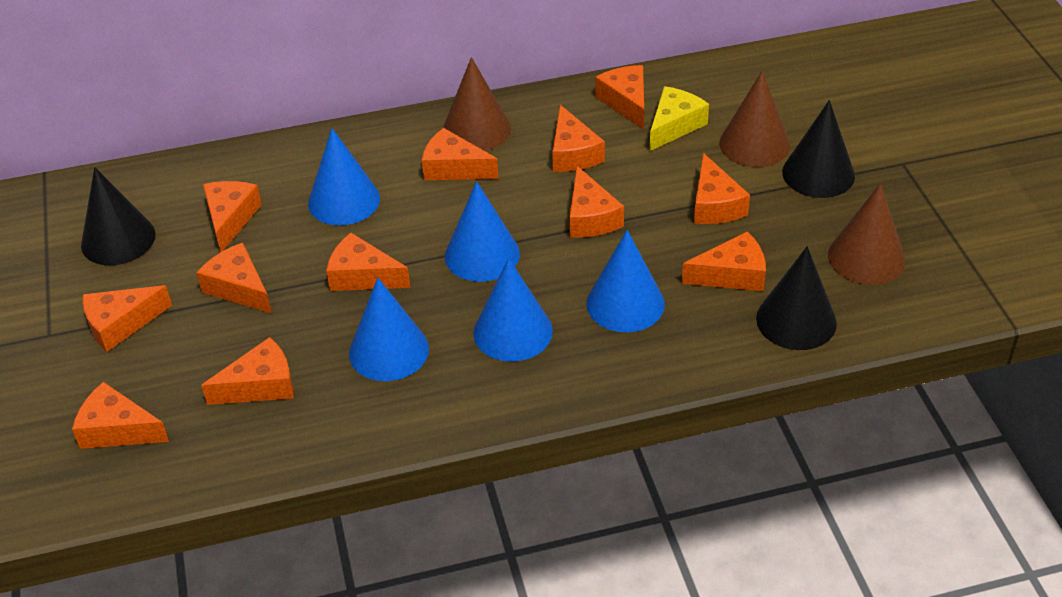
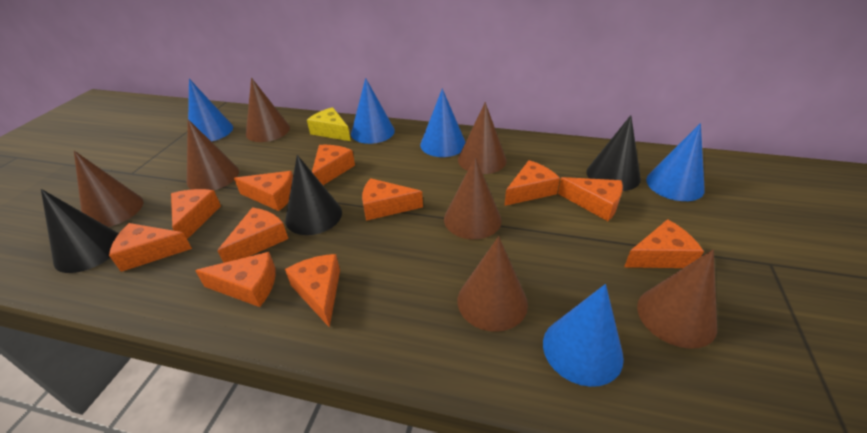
brown cone: [443,57,511,151] [719,71,790,167] [828,183,906,285] = 3 -> [74,151,143,227] [187,119,239,190] [246,78,290,142] [444,157,502,239] [457,236,528,332] [458,102,507,174] [637,250,717,349] = 7
orange cheese: [72,382,169,449] [83,285,172,352] [196,243,272,313] [201,337,294,405] [203,181,262,253] [326,233,410,291] [422,128,498,180] [552,105,605,172] [569,166,624,238] [595,65,644,130] [682,231,766,291] [694,153,750,224] = 12 -> [109,223,192,272] [171,189,221,239] [195,252,276,307] [217,207,288,263] [234,171,293,211] [285,254,340,328] [312,145,355,185] [362,178,423,221] [505,160,560,206] [558,177,623,221] [624,219,704,268] = 11

